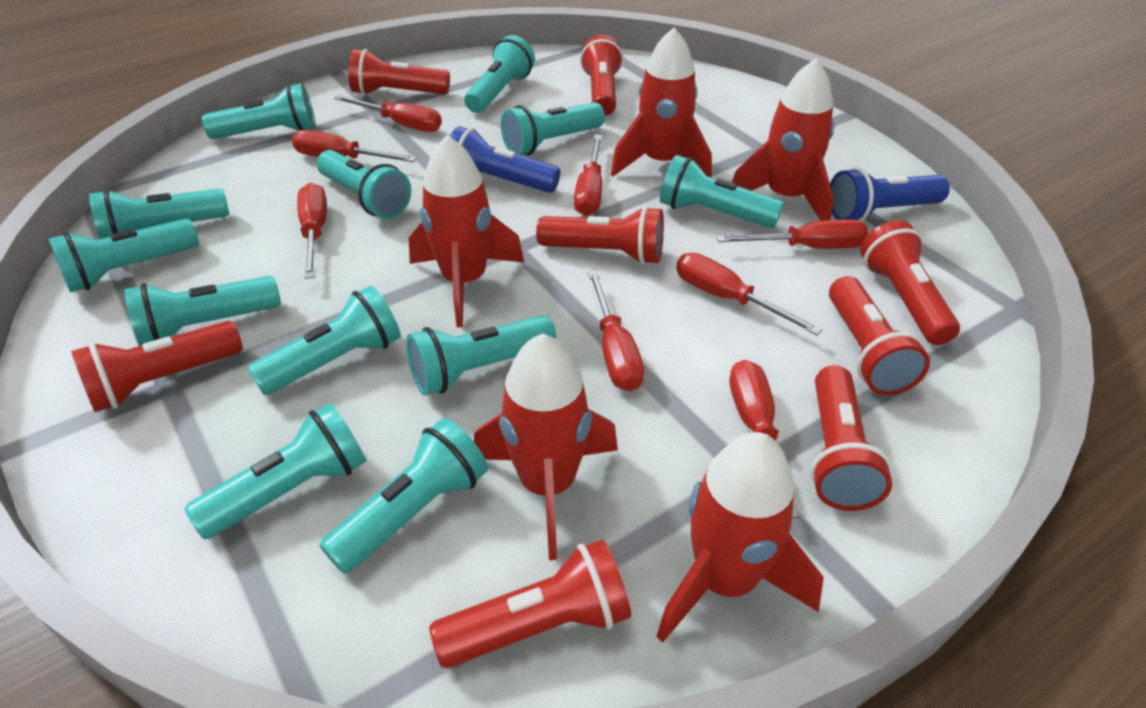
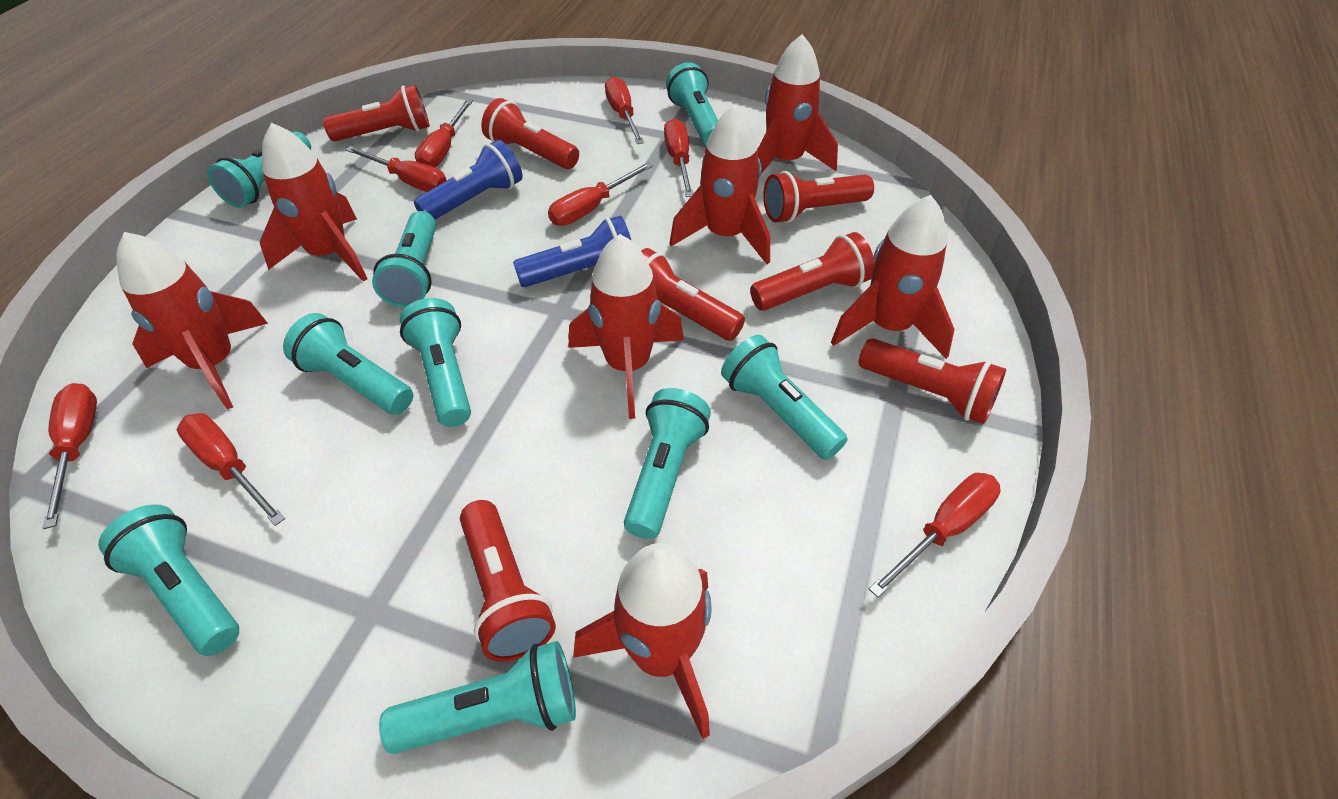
red flashlight: [71,321,243,412] [348,49,450,95] [429,540,631,668] [536,206,664,265] [580,35,623,116] [810,365,892,511] [829,276,930,395] [860,220,960,345] = 8 -> [323,84,430,141] [460,500,556,661] [481,98,579,169] [641,248,745,341] [750,232,875,311] [763,171,874,223] [859,338,1006,424] = 7
red rocket: [409,135,524,327] [474,333,618,560] [611,27,712,178] [656,432,824,643] [732,58,834,221] = 5 -> [116,232,268,410] [260,123,367,282] [569,234,684,419] [573,543,712,739] [669,105,770,264] [758,34,838,174] [831,195,955,359] = 7
turquoise flashlight: [48,219,199,293] [89,188,229,239] [124,276,281,346] [184,403,366,539] [202,83,316,139] [247,285,401,395] [317,150,411,219] [319,418,488,574] [406,315,556,396] [464,35,535,113] [501,102,605,155] [660,155,784,228] = 12 -> [98,504,239,656] [207,131,311,208] [283,313,413,415] [372,211,436,307] [379,641,576,754] [400,298,471,427] [624,388,711,539] [666,62,718,145] [721,335,848,460] = 9

